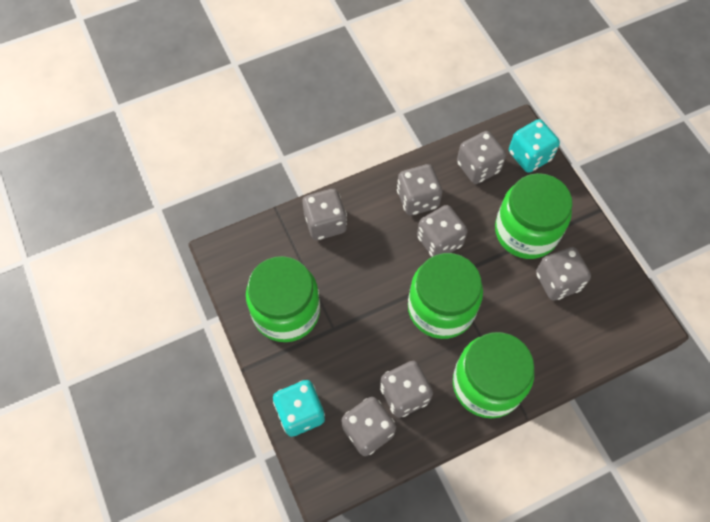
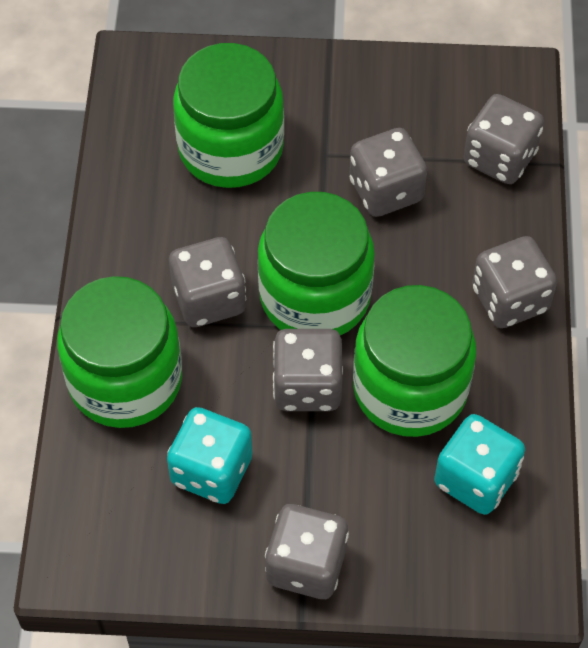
grey dice: [302,189,347,240] [342,397,396,456] [380,361,433,418] [397,164,442,215] [417,205,468,257] [457,131,506,184] [536,247,591,301] = 7 -> [169,237,246,327] [265,504,349,599] [273,329,343,411] [350,128,427,217] [464,94,544,184] [472,236,557,328] = 6

